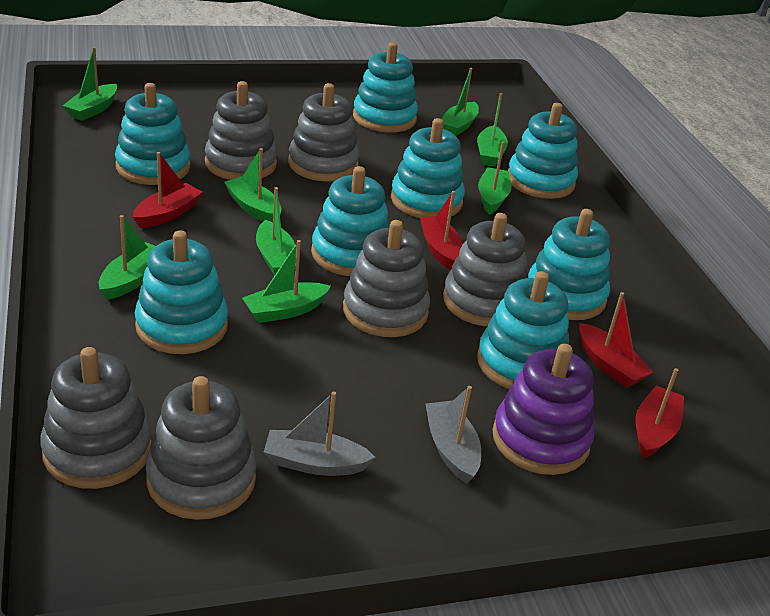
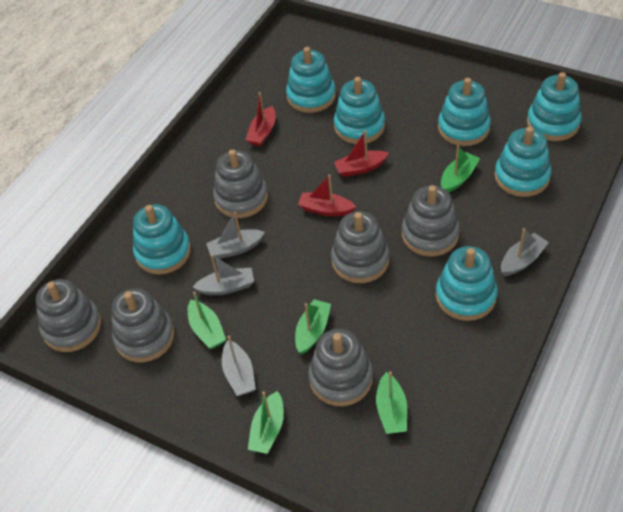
green boat: [63,47,117,121] [99,215,155,300] [224,148,282,222] [242,240,331,323] [256,187,296,275] [442,68,479,136] [477,93,508,167] [478,141,511,215] = 8 -> [188,292,226,349] [248,391,284,454] [295,299,331,354] [376,372,407,434] [441,145,480,192] = 5
grey boat: [264,392,375,476] [425,386,481,484] = 2 -> [193,254,254,295] [206,212,265,259] [222,336,256,396] [501,228,549,276] = 4
purple stacking toy: [492,344,594,475] = 1 -> none = 0
red boat: [133,152,203,228] [420,191,463,270] [579,292,654,388] [635,368,684,458] = 4 -> [246,92,275,146] [298,175,356,216] [334,130,389,177] = 3
turquoise stacking toy: [115,83,191,185] [135,231,228,354] [311,166,390,276] [353,42,418,133] [391,118,465,218] [477,271,569,389] [508,103,578,199] [528,209,610,320] = 8 -> [133,204,191,274] [286,47,336,113] [334,77,385,144] [436,246,498,321] [438,78,491,146] [494,126,551,197] [527,72,582,141] = 7

